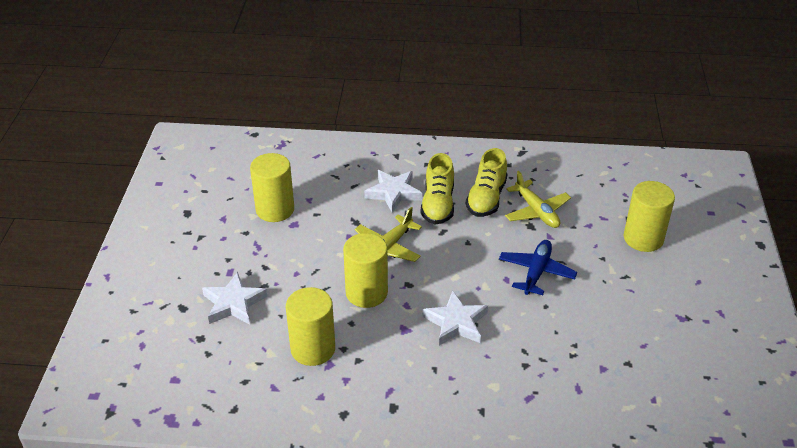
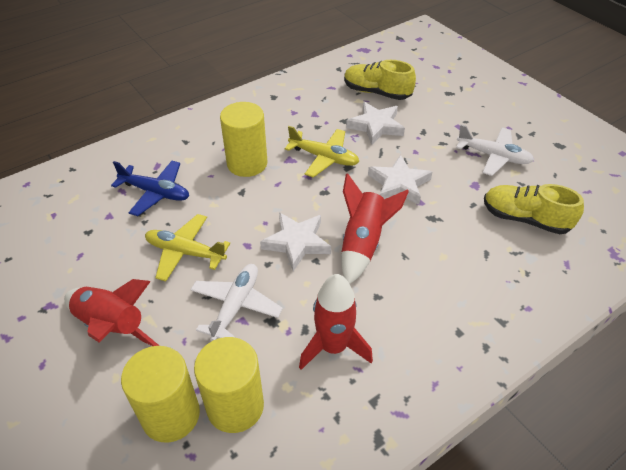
red rocket: none = 0 -> [64,279,160,346] [299,274,373,370] [341,173,409,284] = 3
white plane: none = 0 -> [190,264,283,341] [456,124,534,176] = 2
yellow cylinder: [250,153,294,222] [286,287,335,366] [343,233,388,308] [624,181,675,252] = 4 -> [121,346,200,442] [194,337,264,433] [220,102,267,177] = 3

